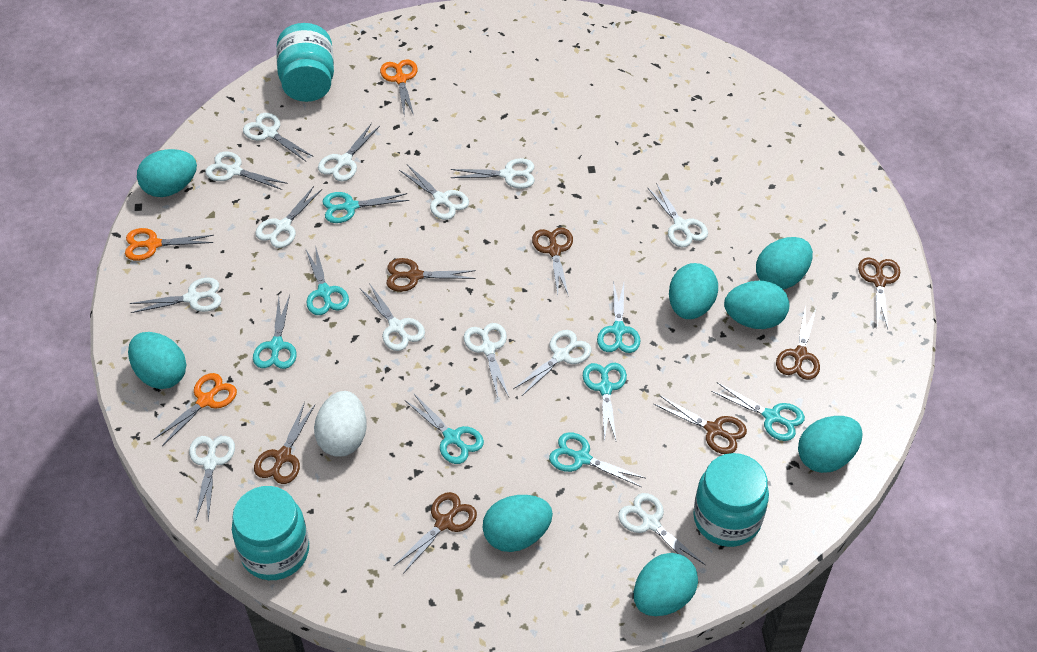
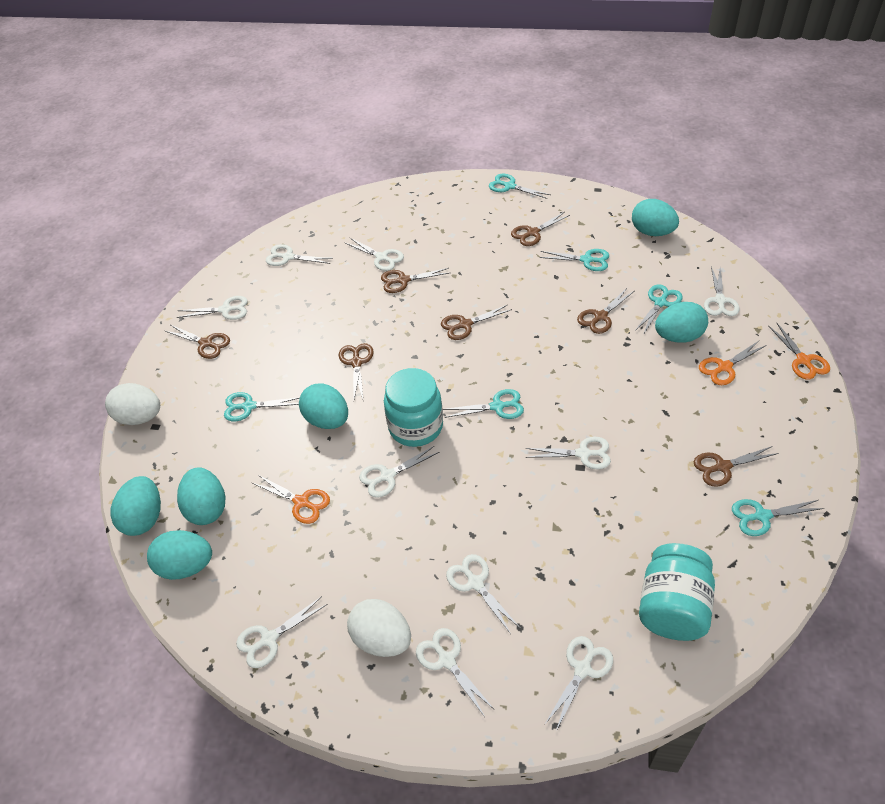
turquoise egg: [128,332,186,389] [137,149,197,197] [483,495,553,552] [634,553,698,616] [669,263,718,319] [724,280,789,329] [756,237,813,289] [798,416,863,473] = 8 -> [110,476,161,536] [147,530,212,580] [177,467,225,525] [299,383,348,429] [632,199,679,236] [655,302,708,343] = 6
turquoise jar: [232,486,309,580] [276,23,334,102] [693,453,769,547] = 3 -> [384,368,443,447] [639,543,715,641] = 2
turquoise scissors: [253,295,297,369] [305,245,349,315] [322,192,409,223] [406,393,484,464] [549,432,645,487] [583,363,627,442] [597,281,640,353] [711,382,805,441] = 8 -> [224,392,300,421] [443,389,524,419] [489,174,551,199] [539,249,609,271] [635,284,683,335] [732,499,824,536] = 6
white egg: [314,391,367,457] = 1 -> [105,383,160,425] [347,599,411,657] = 2
white scissors: [130,278,222,313] [189,436,235,520] [205,152,288,190] [243,113,314,161] [255,186,322,248] [318,123,380,181] [360,283,425,351] [399,164,469,220] [450,158,535,189] [464,323,509,398] [513,330,592,397] [618,493,705,565] [647,183,708,247] = 13 -> [177,296,248,320] [236,596,328,668] [266,244,333,266] [344,237,404,271] [359,446,440,498] [416,628,495,717] [446,554,520,634] [526,436,611,469] [544,636,613,731] [704,267,740,316] = 10

